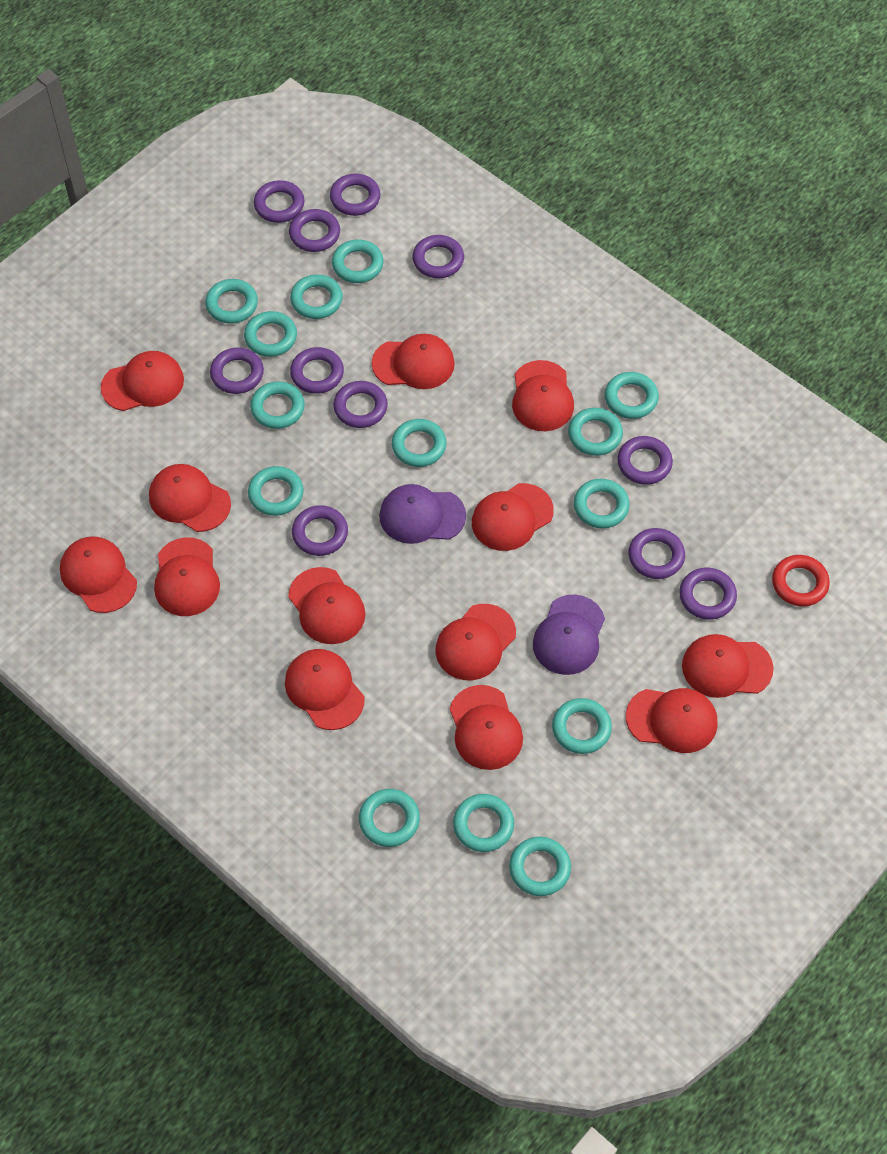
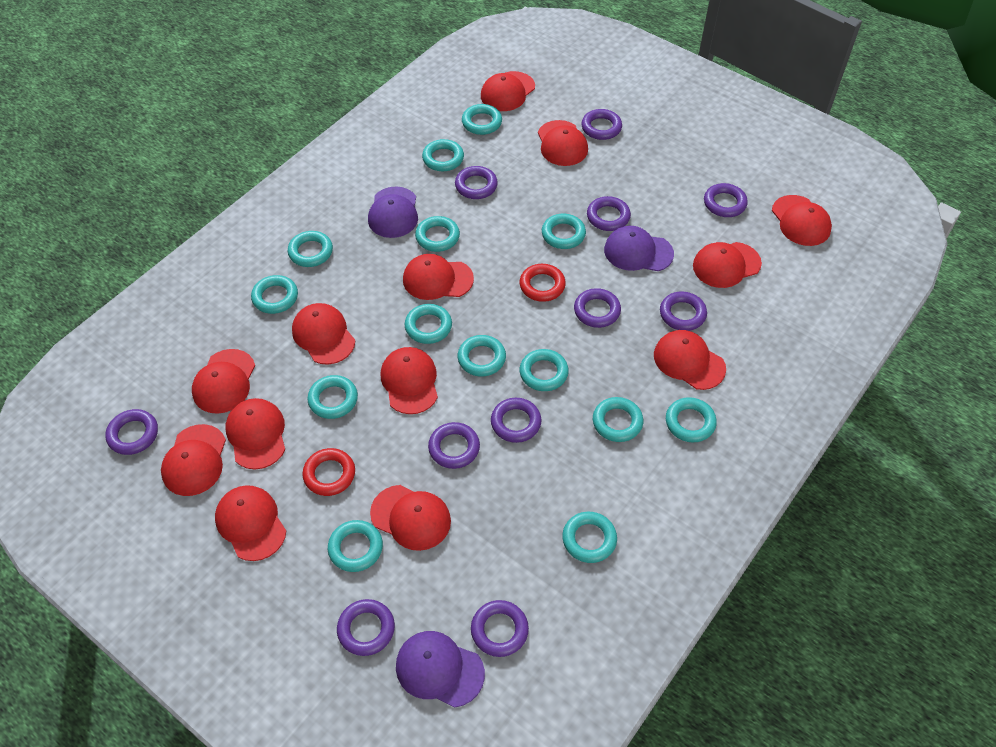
purple cap: [379,484,466,544] [533,594,605,675] = 2 -> [368,186,418,238] [396,631,485,707] [604,226,674,271] = 3
red ring: [772,555,830,606] = 1 -> [302,448,355,496] [520,264,566,302] = 2

